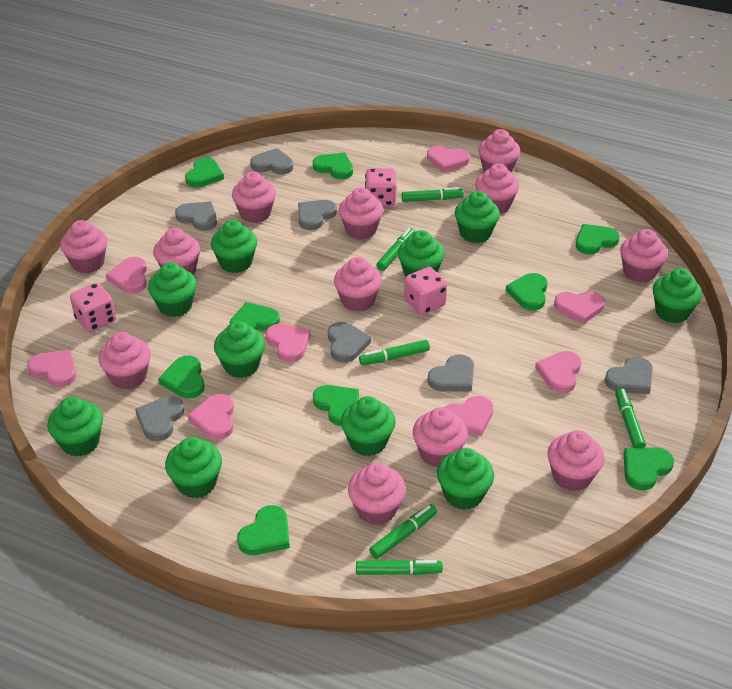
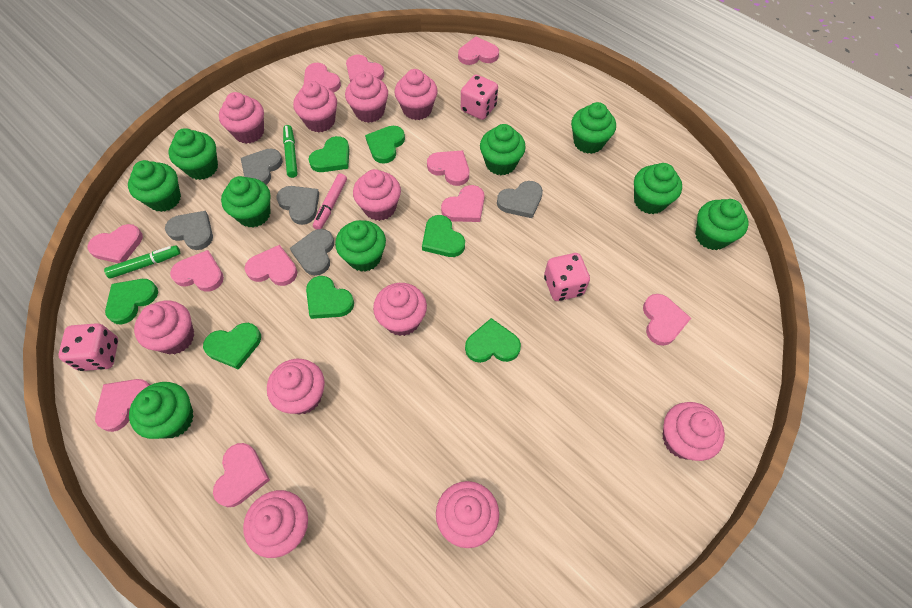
green cupcake: [47,397,103,457] [148,262,197,317] [165,437,222,498] [211,220,257,273] [214,321,265,378] [341,396,396,456] [398,230,445,277] [437,448,494,510] [455,191,500,243] [653,268,702,323] = 10 -> [128,160,181,212] [129,382,194,439] [168,128,218,180] [221,176,270,227] [335,220,386,272] [480,124,526,175] [571,102,616,154] [634,163,682,214] [695,199,749,250] = 9
green heart: [158,356,205,398] [185,157,224,188] [230,302,280,331] [237,505,290,555] [313,152,353,179] [313,385,359,426] [506,273,548,310] [576,224,620,255] [623,447,674,490] = 9 -> [105,279,158,325] [203,323,261,370] [306,276,354,319] [308,136,350,172] [365,126,405,164] [422,215,465,257] [465,318,521,363] = 7
green marker: [356,559,443,575] [359,340,430,365] [369,504,437,559] [376,228,415,271] [401,187,464,202] [615,388,646,448] = 6 -> [104,245,180,279] [283,125,298,178] = 2
grey heart: [135,396,184,441] [175,201,217,231] [250,148,293,174] [298,200,337,230] [328,322,371,363] [428,354,474,392] [605,357,653,394] = 7 -> [165,211,213,250] [241,148,283,185] [276,186,319,225] [290,229,334,276] [497,181,543,218] = 5
pink cupcake: [60,220,107,273] [99,332,151,390] [153,228,200,275] [232,172,276,223] [334,257,382,312] [339,187,383,239] [348,463,406,525] [413,407,468,468] [475,163,519,214] [478,129,520,173] [547,430,604,491] [620,229,668,283] = 12 -> [134,301,194,354] [219,92,264,144] [243,490,308,558] [267,359,325,414] [293,81,337,132] [345,71,388,123] [353,169,401,221] [373,283,427,336] [394,69,438,120] [436,481,499,548] [663,402,725,461] = 11
pink heart: [27,350,76,387] [106,257,147,293] [188,394,234,440] [266,324,311,362] [427,146,470,172] [444,396,493,436] [535,351,581,393] [554,291,605,324] = 8 -> [88,224,143,263] [95,379,150,432] [170,250,224,292] [213,443,270,507] [244,245,297,286] [304,63,341,93] [346,55,384,83] [427,150,469,186] [441,185,485,222] [458,36,499,65] [643,294,691,346] = 11
pink marker: none = 0 -> [313,174,347,230] = 1

